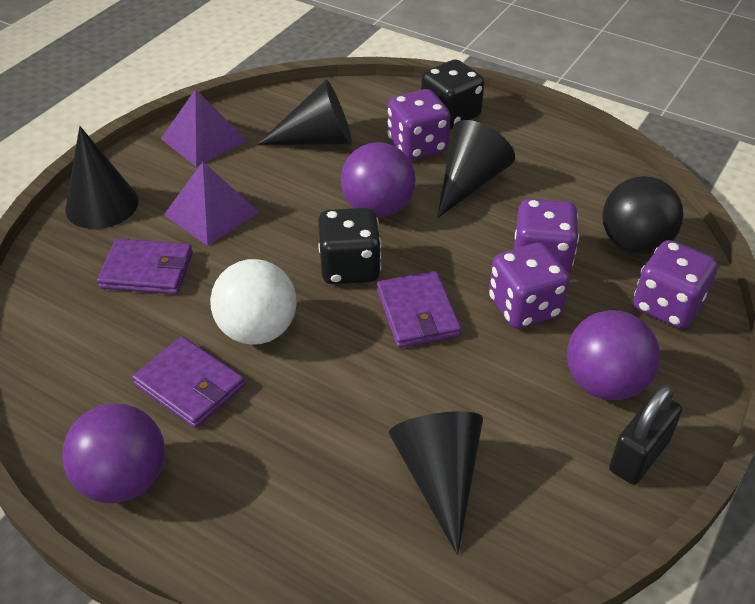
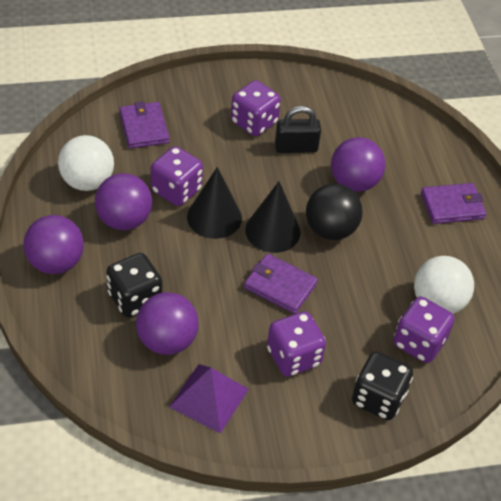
black cone: [65,126,138,229] [257,80,352,145] [389,411,483,555] [437,120,515,218] = 4 -> [187,167,242,239] [245,181,301,253] = 2
purple ball: [62,403,165,503] [341,142,416,218] [567,310,660,400] = 3 -> [23,215,84,274] [95,173,152,230] [136,292,199,355] [331,137,386,192] = 4
purple pyramid: [161,89,247,167] [164,162,259,246] = 2 -> [169,364,249,434] = 1
white ball: [210,259,297,345] = 1 -> [58,135,114,191] [414,256,474,314] = 2

